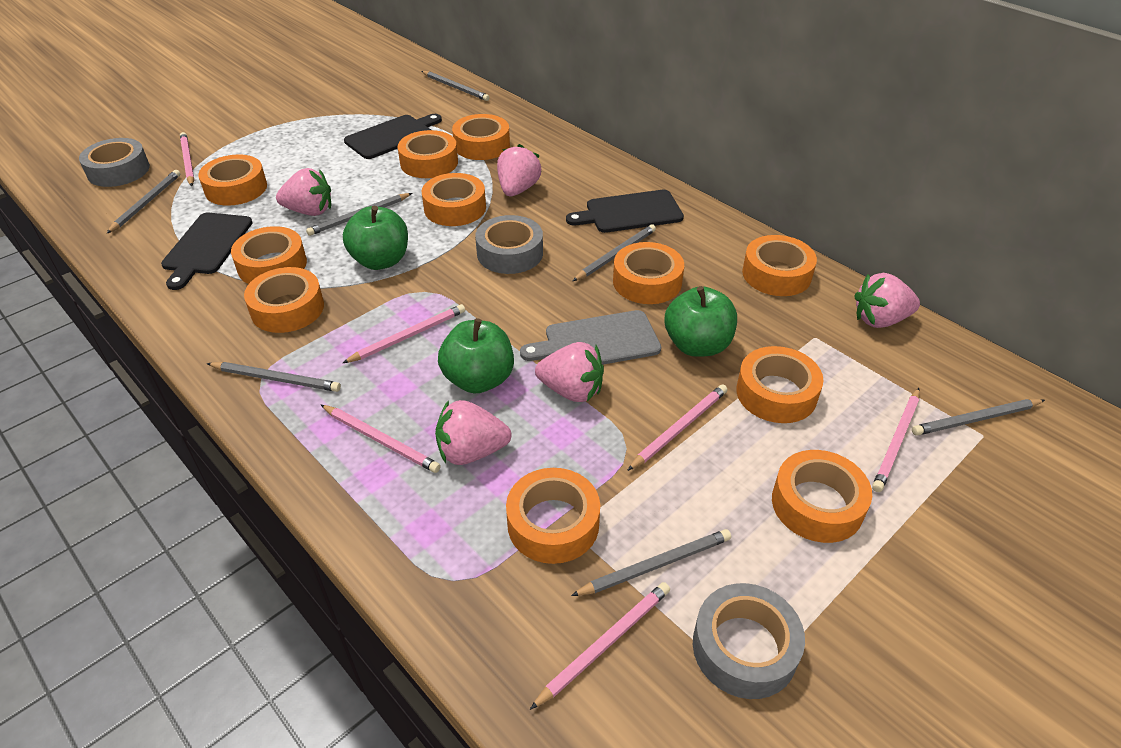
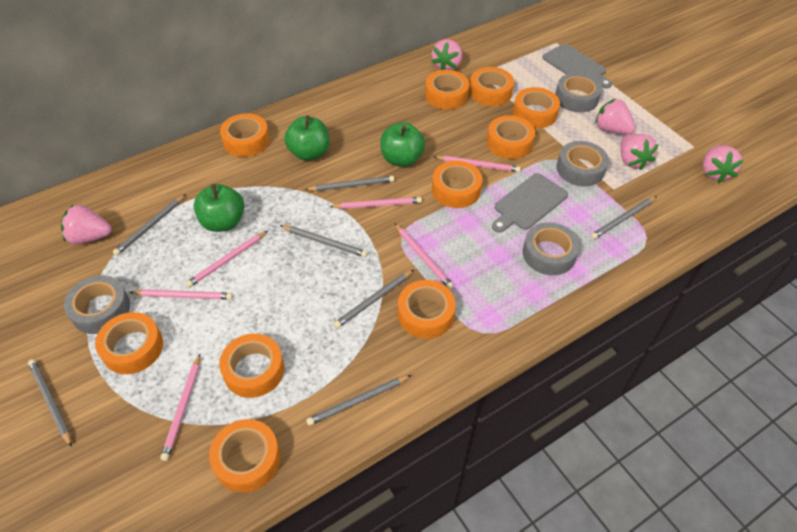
black cutting board: [161,213,253,290] [344,114,442,159] [566,190,684,233] = 3 -> none = 0
grey cutting board: [520,310,661,365] = 1 -> [492,173,568,233] [542,44,612,89] = 2
grey tape: [79,138,150,187] [475,215,543,274] [693,583,805,699] = 3 -> [64,276,130,334] [523,222,580,275] [555,73,602,113] [557,141,609,186] = 4
orange tape: [198,154,267,206] [231,226,307,284] [244,267,324,333] [397,130,458,178] [422,173,486,226] [452,114,510,160] [506,468,600,564] [613,242,684,304] [736,346,823,423] [742,235,817,296] [772,450,872,543] = 11 -> [95,312,163,374] [209,419,280,492] [219,334,284,398] [220,113,270,157] [398,280,456,339] [425,70,469,109] [432,161,482,208] [469,67,514,106] [487,115,535,159] [513,87,560,128] = 10

